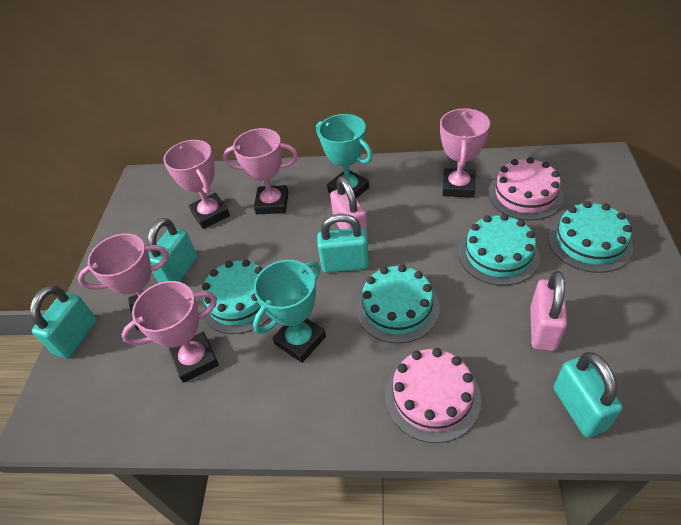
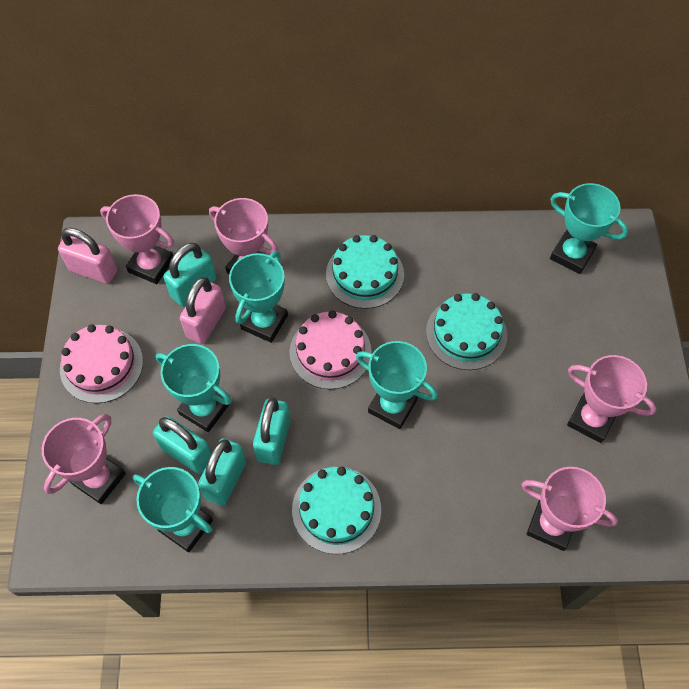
turquoise cake: [201,260,270,334] [356,265,440,343] [458,214,540,286] [548,201,633,273] = 4 -> [292,466,381,554] [326,235,404,309] [426,293,507,370] = 3
turquoise trophy: [253,260,326,363] [316,114,373,199] = 2 -> [133,467,213,552] [156,344,232,432] [229,251,288,343] [356,341,438,429] [550,183,629,274] = 5

